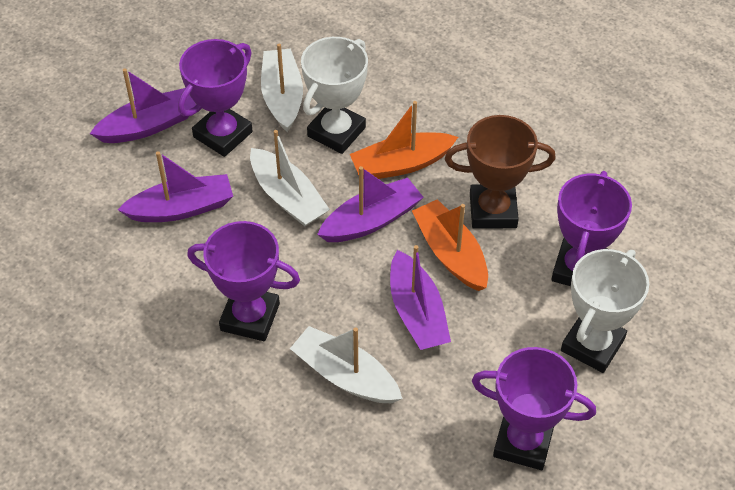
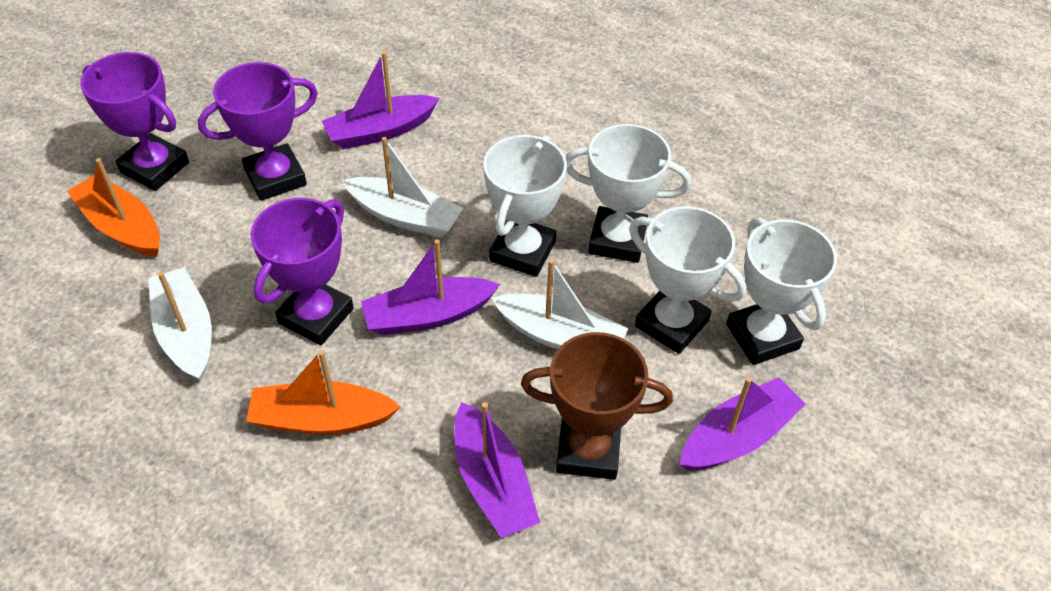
purple trophy: [178,39,253,157] [187,221,300,341] [472,347,596,470] [551,171,632,286] = 4 -> [80,52,189,191] [198,62,318,201] [250,198,354,345] = 3
white trophy: [301,37,368,154] [561,249,649,373] = 2 -> [483,135,567,277] [566,124,691,263] [629,206,746,354] [726,218,837,365] = 4

